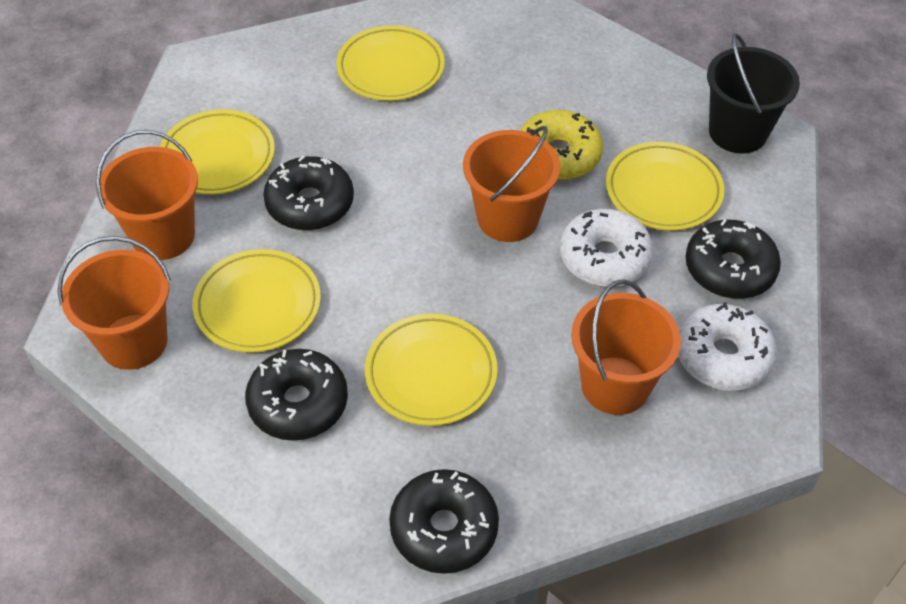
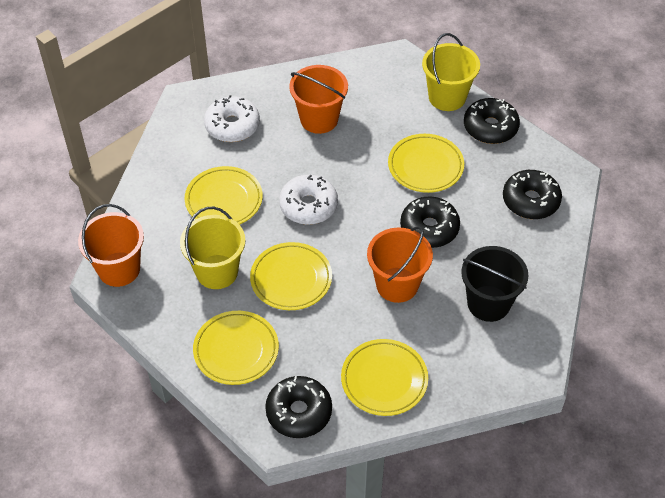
orange bucket: [58,236,171,370] [96,130,198,260] [463,126,560,242] [571,279,681,415] = 4 -> [78,204,144,287] [289,65,348,134] [367,226,433,303] = 3
yellow bucket: none = 0 -> [180,207,245,289] [422,33,480,111] = 2
yellow donut: [520,110,603,180] = 1 -> none = 0

